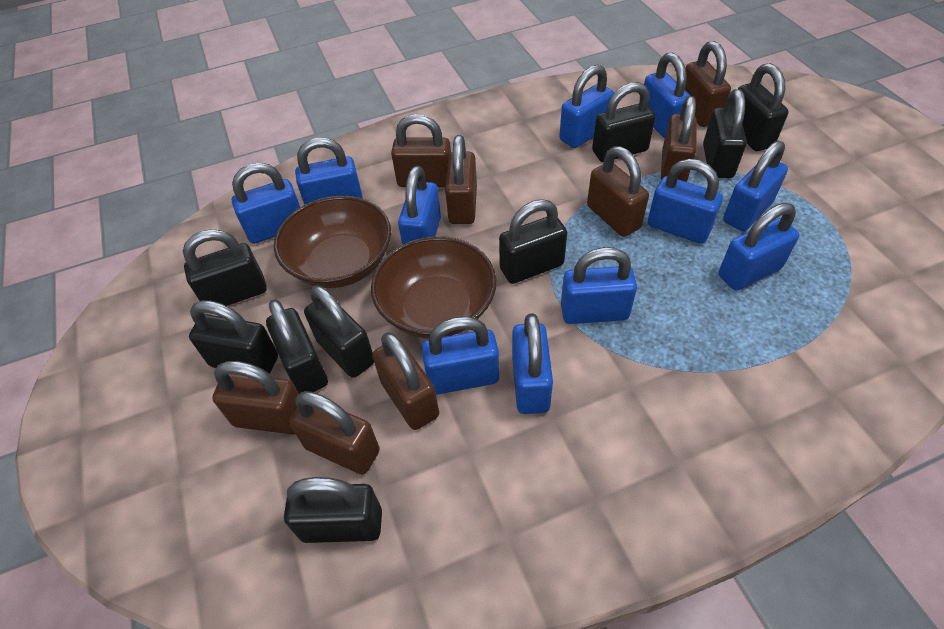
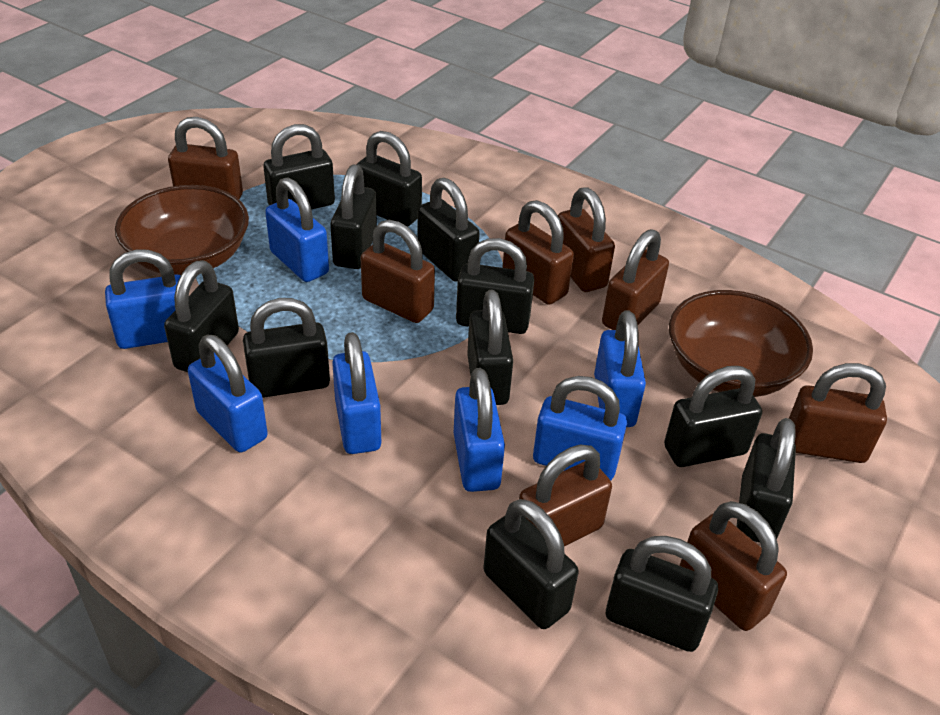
black padlock: [183,229,267,306] [189,300,278,374] [266,299,328,394] [284,477,382,543] [304,285,374,378] [499,199,567,284] [592,82,656,162] [703,89,747,178] [734,63,789,151] = 9 -> [164,260,239,372] [243,298,330,398] [263,124,335,210] [330,164,377,269] [356,131,422,227] [417,178,480,282] [456,238,534,334] [467,290,513,405] [483,499,579,629] [606,536,718,652] [664,366,762,467] [736,418,796,543] = 12
blue padlock: [232,163,300,244] [295,138,363,205] [398,166,441,245] [421,316,499,395] [512,313,553,414] [559,65,614,148] [561,247,637,324] [644,53,691,138] [648,159,723,244] [719,203,799,291] [723,141,788,231] = 11 -> [105,250,181,349] [188,335,268,452] [265,177,329,282] [332,332,381,454] [454,368,505,492] [533,376,627,481] [594,310,646,427] = 7

